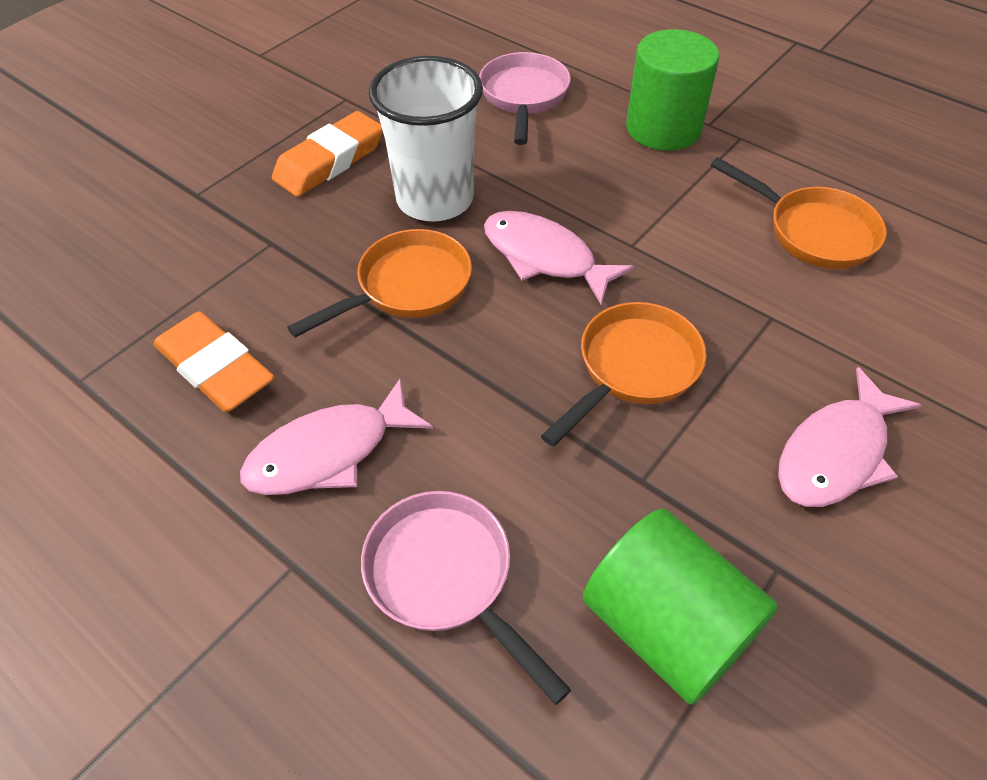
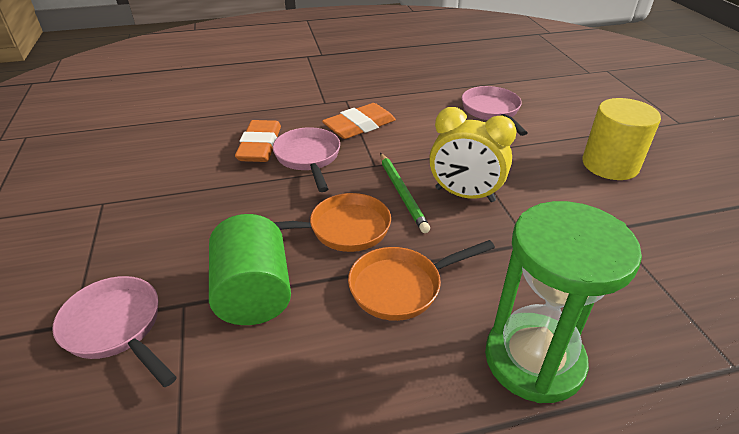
green cylinder: [583,509,778,705] [626,29,719,151] = 2 -> [209,214,291,325] = 1
green hourglass: none = 0 -> [485,201,642,403] = 1
green pencil: none = 0 -> [380,153,430,233] = 1
orange pan: [287,229,472,338] [541,302,707,447] [711,157,886,269] = 3 -> [274,193,391,252] [348,240,495,321] = 2
pink fish: [240,378,433,495] [484,211,634,305] [778,367,922,507] = 3 -> none = 0
pink pan: [361,491,571,705] [479,52,571,145] = 2 -> [52,276,177,387] [273,127,340,192] [462,86,527,136] = 3
white cup: [369,56,483,222] = 1 -> none = 0
yellow clock: none = 0 -> [429,107,516,202] = 1
yellow cylinder: none = 0 -> [582,98,661,180] = 1

